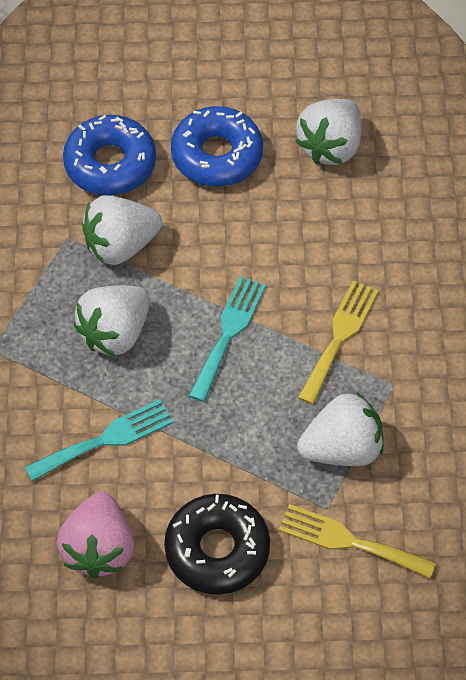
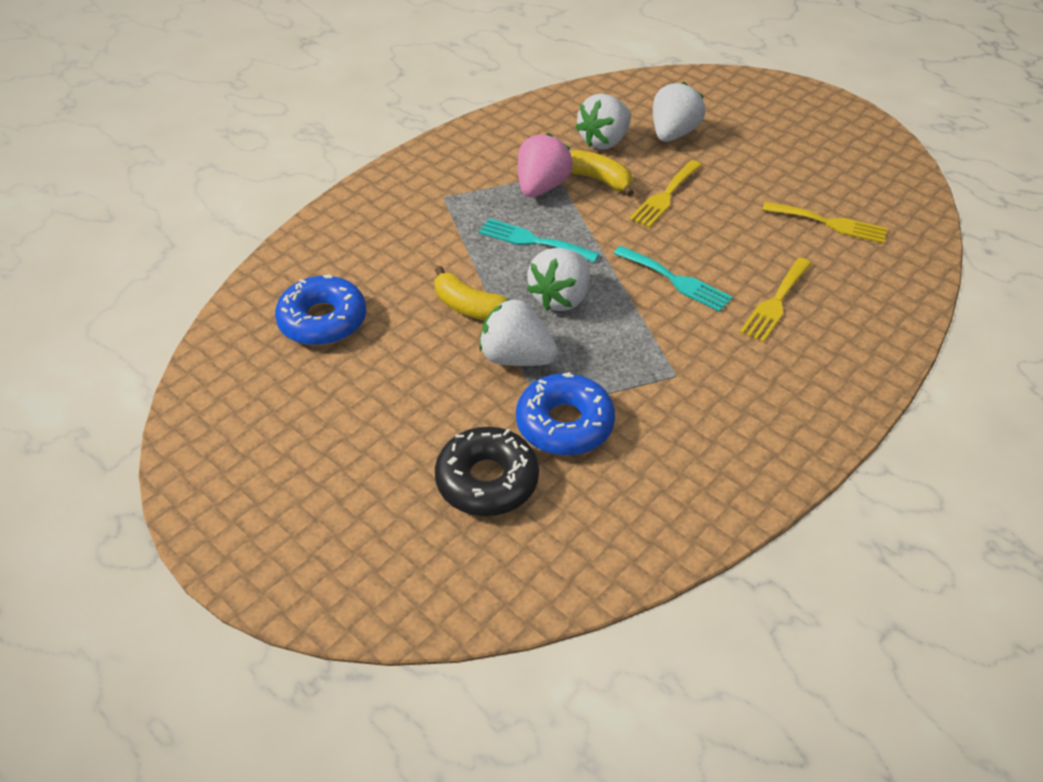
yellow banana: none = 0 -> [434,266,507,321] [570,150,634,196] = 2
yellow fork: [279,504,436,579] [298,280,379,405] = 2 -> [629,160,702,228] [739,258,812,342] [762,202,887,243] = 3

